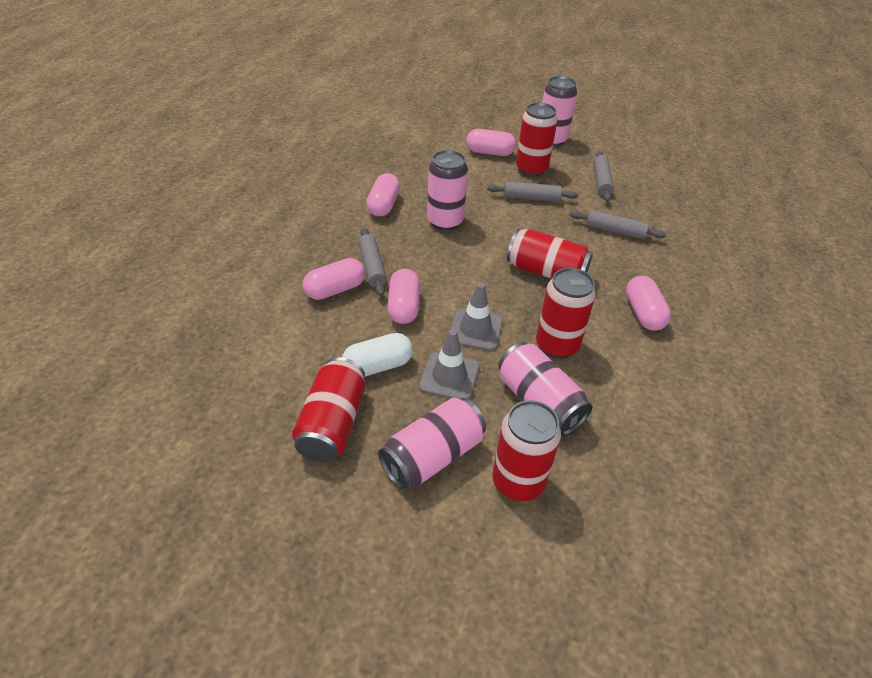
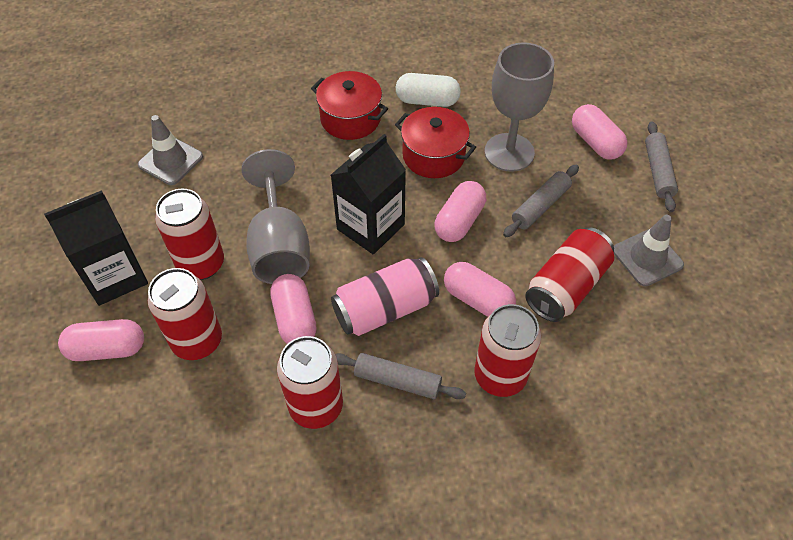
black carton: none = 0 -> [44,190,148,306] [331,134,406,254] = 2
grey goblet: none = 0 -> [242,149,310,284] [485,42,554,172] = 2
grey rolling pin: [358,228,387,296] [487,181,579,202] [570,210,666,239] [593,151,614,202] = 4 -> [335,353,466,399] [503,165,579,237] [645,121,678,212] = 3
pink can: [378,398,486,490] [427,150,468,231] [498,342,592,436] [542,76,577,147] = 4 -> [331,257,439,336] = 1
red pot: none = 0 -> [311,71,388,140] [395,107,476,178] = 2

